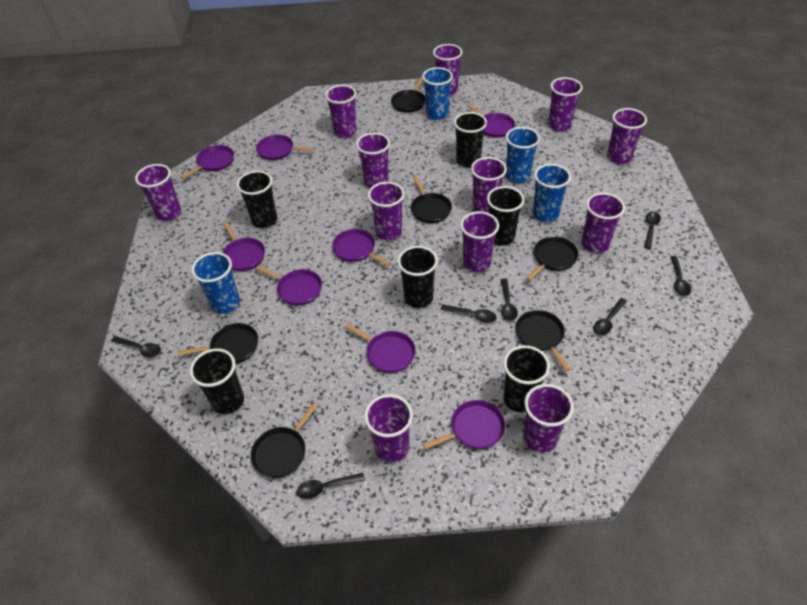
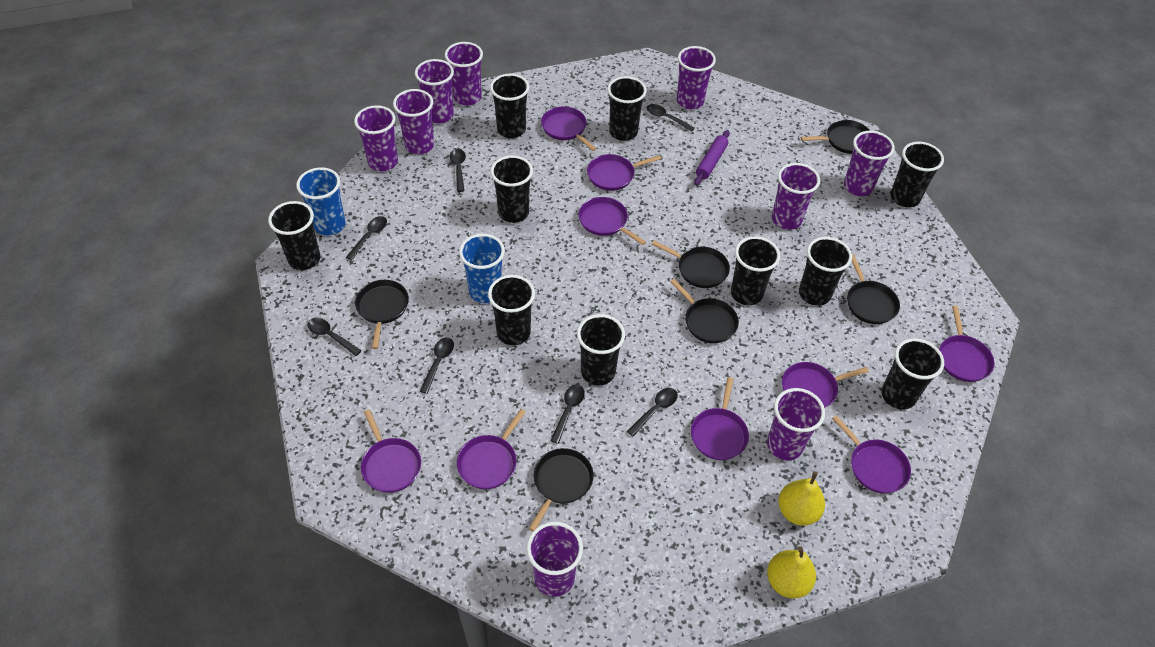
black cup: [190,348,244,414] [236,170,277,228] [397,246,438,308] [454,112,487,167] [487,186,524,246] [503,345,550,412] = 6 -> [268,201,321,270] [488,275,535,345] [490,74,529,138] [491,155,533,223] [577,314,625,385] [607,76,647,141] [731,236,780,305] [799,237,852,306] [882,338,944,410] [890,142,944,207] = 10
blue cup: [191,252,240,314] [422,67,453,120] [506,127,540,183] [533,164,571,222] = 4 -> [296,167,346,235] [459,234,505,303] = 2
purple cup: [135,164,181,221] [325,85,357,138] [356,132,390,188] [364,394,413,463] [368,182,404,240] [433,44,463,95] [460,211,499,272] [471,157,507,213] [523,384,574,453] [548,77,583,131] [581,193,625,253] [607,108,647,164] = 12 -> [354,105,398,171] [393,89,434,154] [415,59,454,124] [445,42,483,106] [527,522,583,597] [677,46,716,109] [767,388,825,460] [772,163,820,230] [844,131,895,196] = 9
purple pan: [181,145,234,179] [222,222,265,271] [256,135,314,160] [257,266,322,306] [332,229,391,267] [345,323,416,373] [423,400,505,449] [467,103,515,137] = 8 -> [361,409,421,493] [457,409,526,489] [541,106,596,151] [579,197,646,245] [587,154,661,191] [691,377,749,460] [782,362,869,408] [832,415,911,493] [939,306,995,382] = 9
purple rolling pin: none = 0 -> [694,130,730,185] = 1
yellow pear: none = 0 -> [767,546,816,598] [778,471,825,526] = 2

